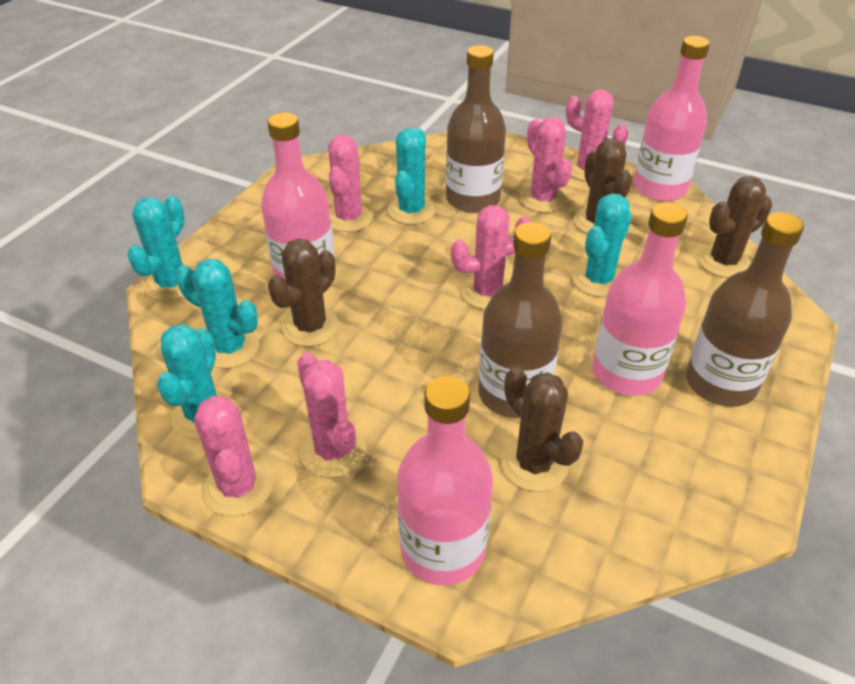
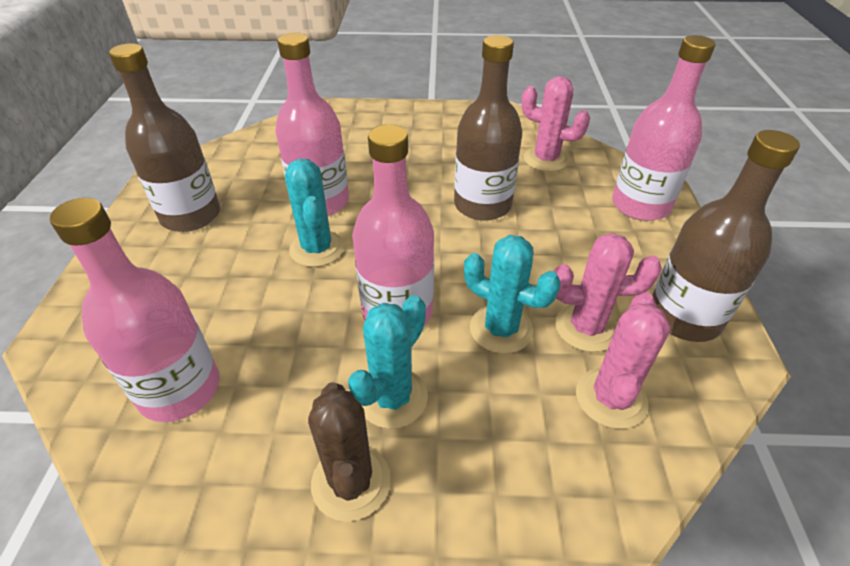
brown cactus: [268,238,339,347] [501,367,584,492] [574,138,632,233] [698,176,772,278] = 4 -> [308,382,391,522] = 1
pink cactus: [194,396,273,516] [297,353,366,478] [328,134,373,232] [451,205,531,310] [519,117,572,213] [566,89,628,181] = 6 -> [521,76,590,172] [554,233,662,352] [576,292,670,429] = 3
turquoise cactus: [127,195,195,301] [157,324,235,440] [176,259,259,369] [387,128,436,225] [572,193,632,297] = 5 -> [285,159,344,267] [348,295,428,429] [464,235,561,354] = 3

